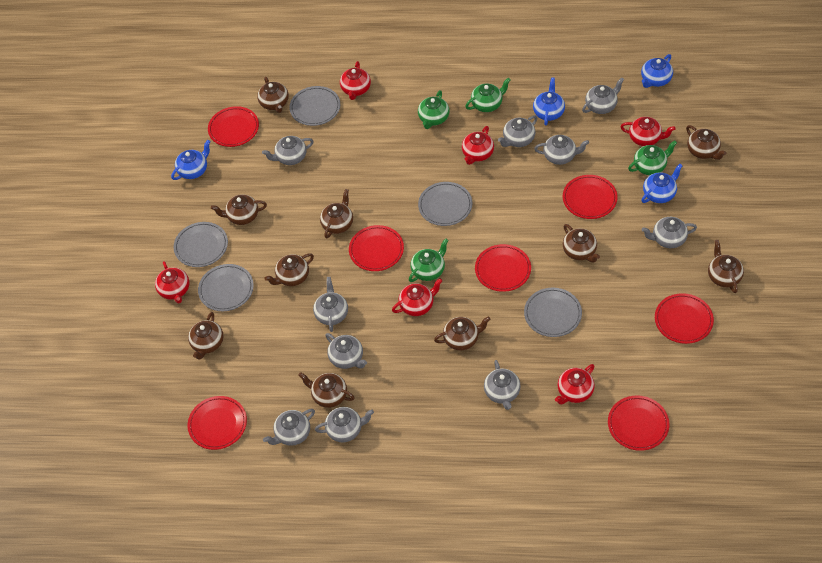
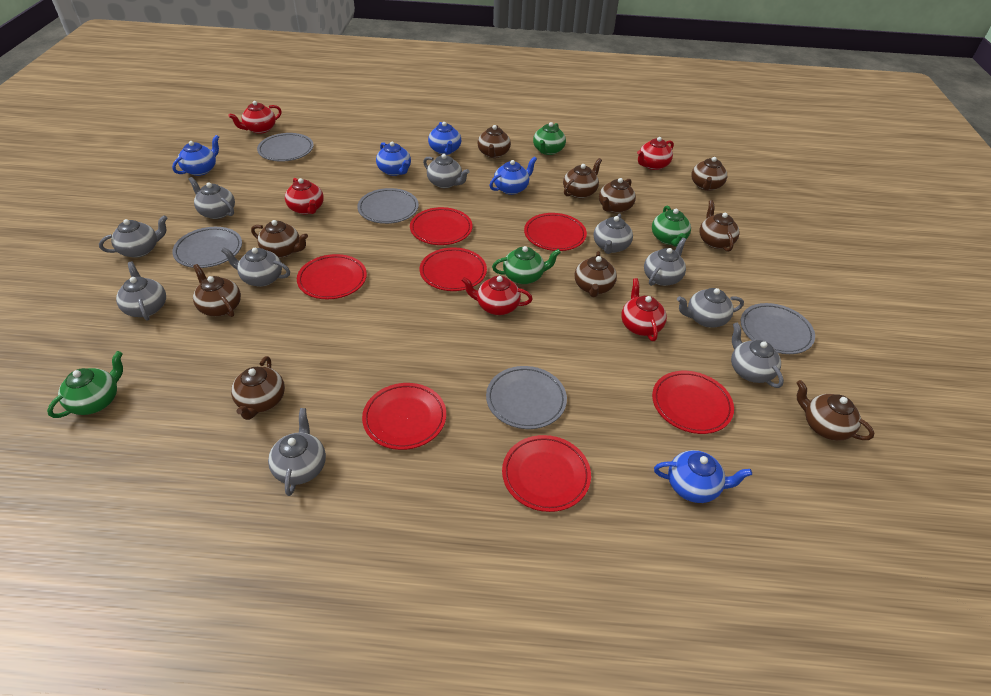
blue teapot: [171,140,211,180] [533,77,565,125] [641,54,673,88] [642,164,683,203] = 4 -> [172,135,219,176] [376,142,411,176] [428,122,461,155] [490,156,537,195] [654,450,752,503] = 5
red teapot: [155,261,189,303] [340,61,371,100] [392,278,443,316] [462,126,494,165] [555,364,595,404] [621,117,676,146] = 6 -> [228,101,282,134] [285,178,324,214] [461,276,533,315] [621,278,667,341] [637,137,674,170] = 5

